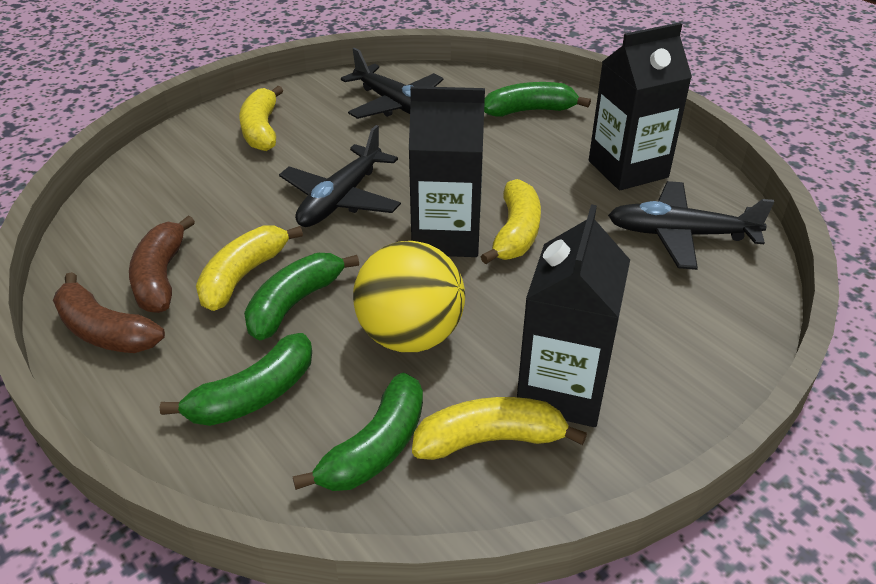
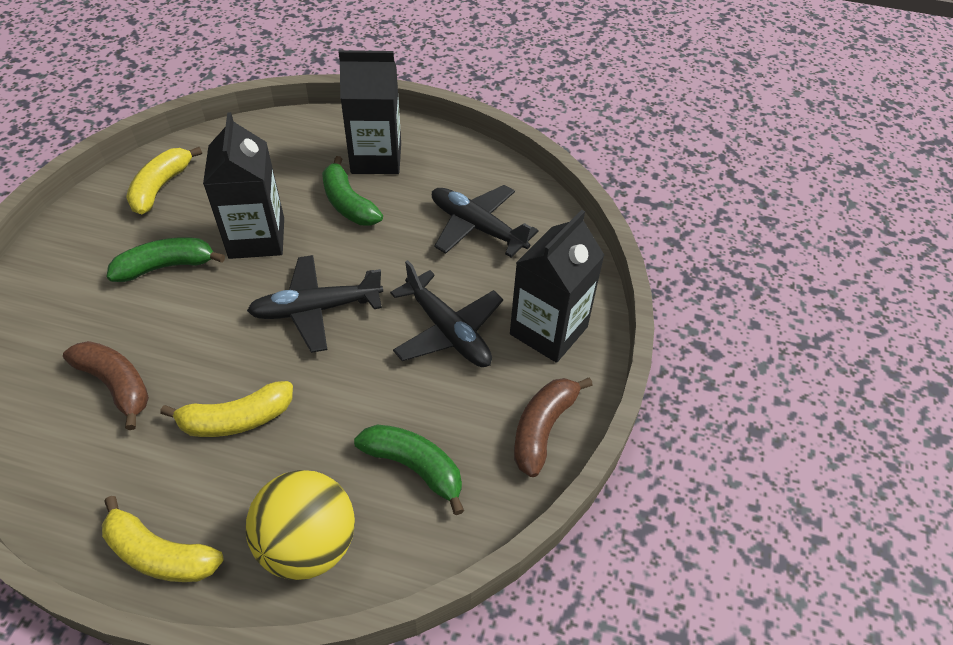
green banana: [160,333,312,426] [244,253,359,340] [293,373,423,491] [484,82,591,117] = 4 -> [107,237,225,282] [322,156,383,225] [354,425,464,515] = 3
yellow banana: [196,226,303,311] [239,86,283,151] [412,397,587,460] [480,179,541,264] = 4 -> [102,496,223,582] [126,147,202,214] [160,381,293,437] = 3

